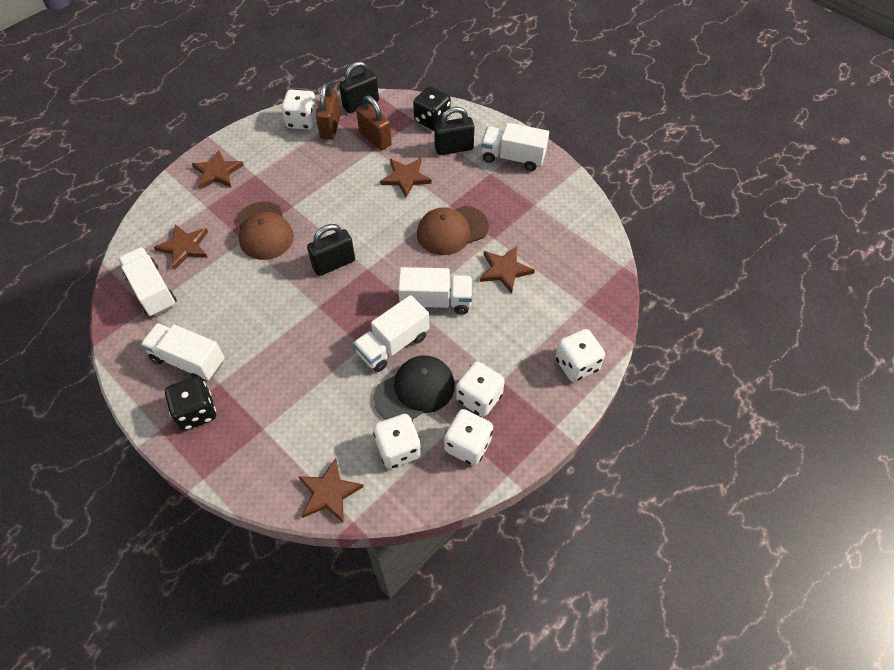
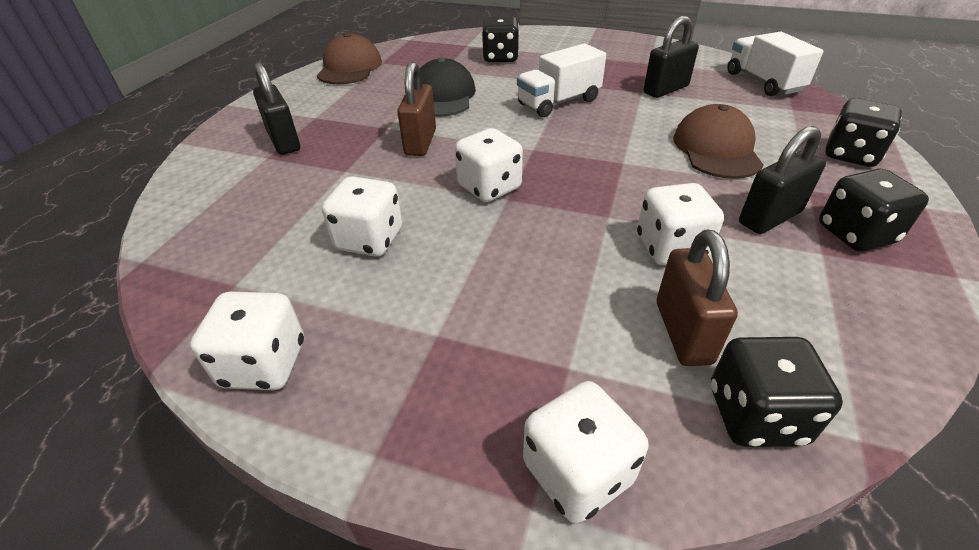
black dice: [165,376,216,430] [413,86,451,130] = 2 -> [482,17,519,63] [711,337,843,447] [819,169,929,251] [825,98,902,167] = 4
brown star: [154,224,208,270] [192,150,244,189] [298,458,364,523] [380,158,432,198] [480,246,535,294] = 5 -> none = 0
white truck: [118,247,177,316] [141,323,224,382] [353,295,430,372] [398,267,473,315] [481,123,549,171] = 5 -> [517,43,606,117] [727,31,823,96] = 2

